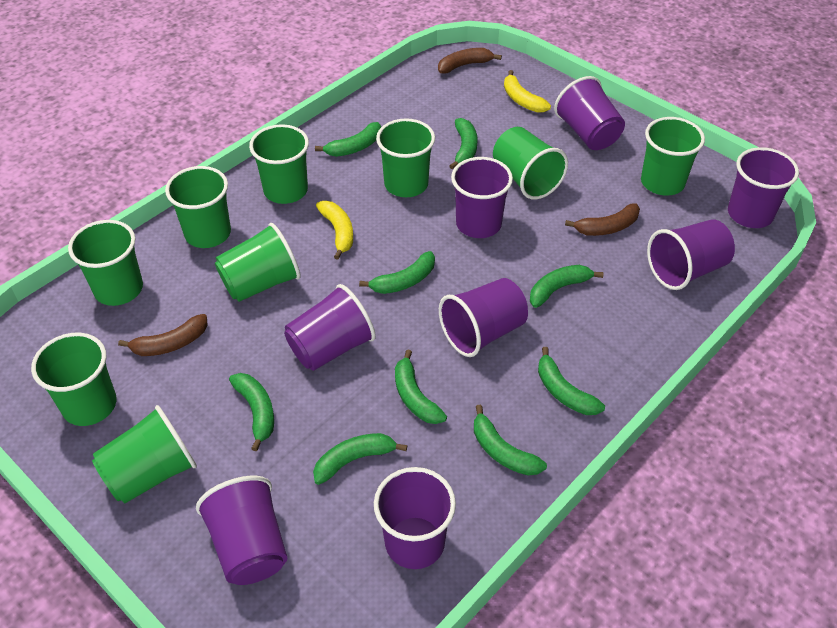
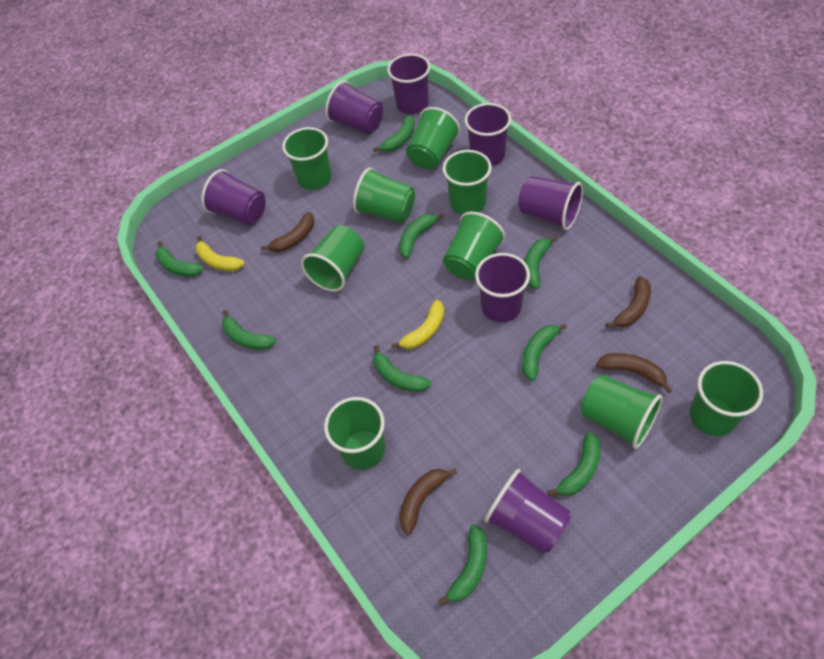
brown banana: [118,314,208,356] [438,48,502,74] [565,203,640,236] = 3 -> [261,212,314,252] [399,468,457,535] [596,353,673,393] [606,276,651,328] = 4
purple cup: [196,476,288,585] [284,284,376,371] [374,467,456,569] [439,278,528,357] [451,157,513,238] [554,76,625,150] [647,219,735,290] [728,147,799,228] = 8 -> [201,169,266,225] [325,81,383,134] [387,54,430,114] [465,103,511,166] [475,253,530,322] [484,469,571,554] [518,176,583,230] = 7

